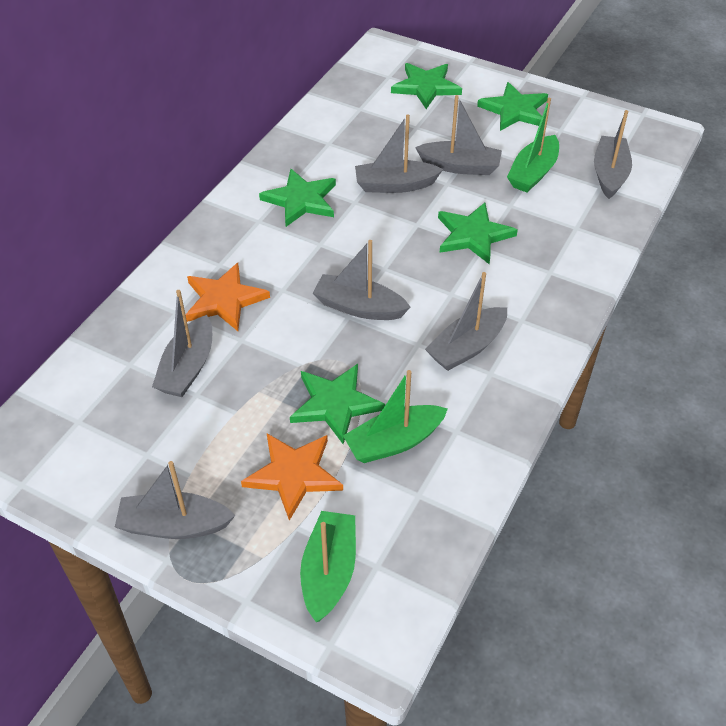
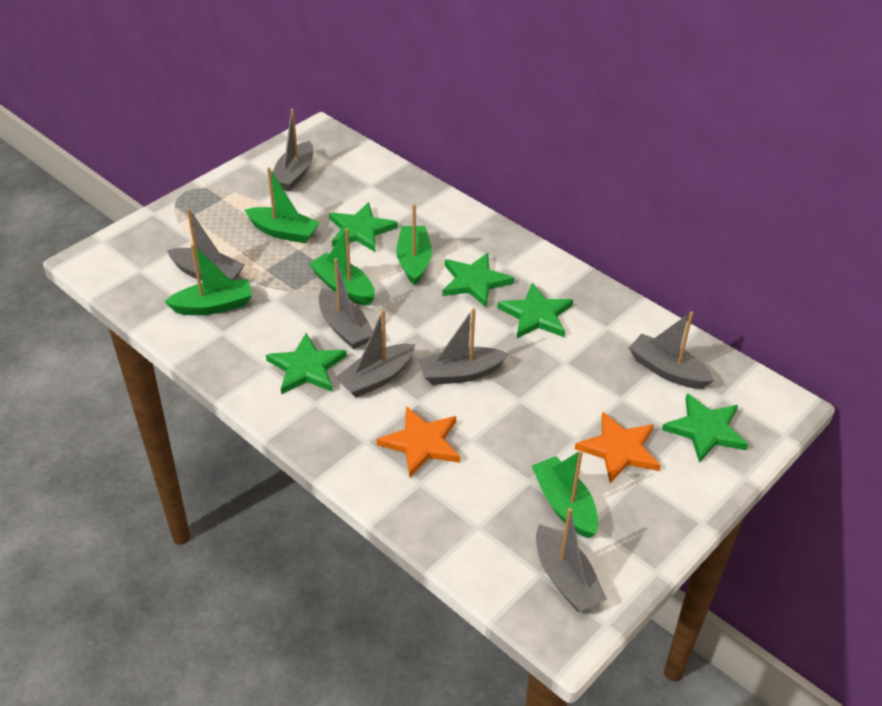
green boat: [300,511,356,622] [343,370,448,463] [507,98,559,193] = 3 -> [165,244,252,315] [245,167,320,244] [309,228,375,305] [396,204,432,286] [532,450,598,538] = 5

